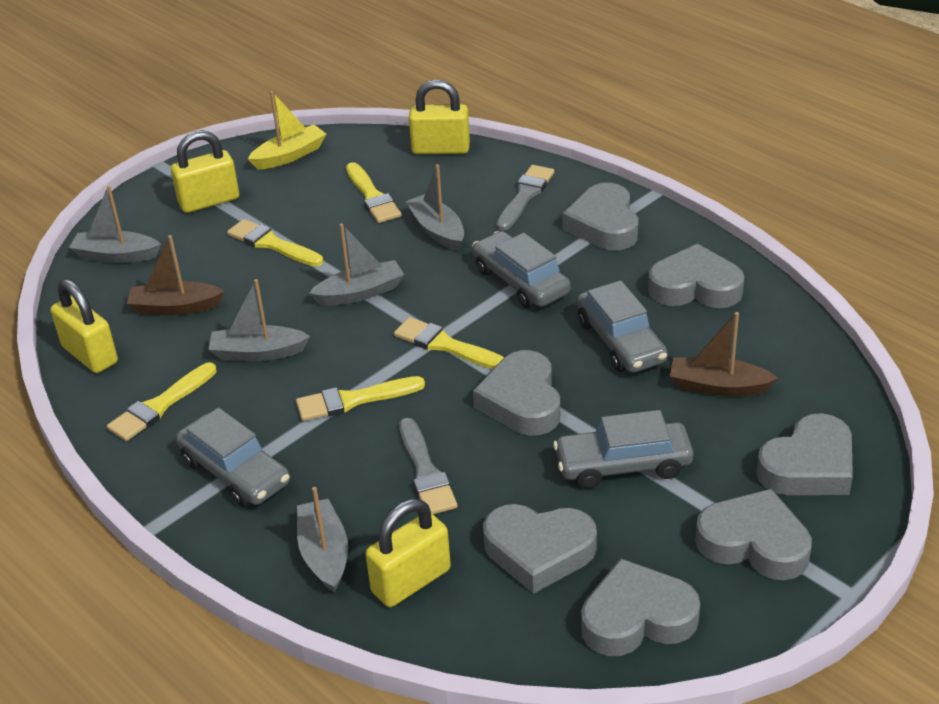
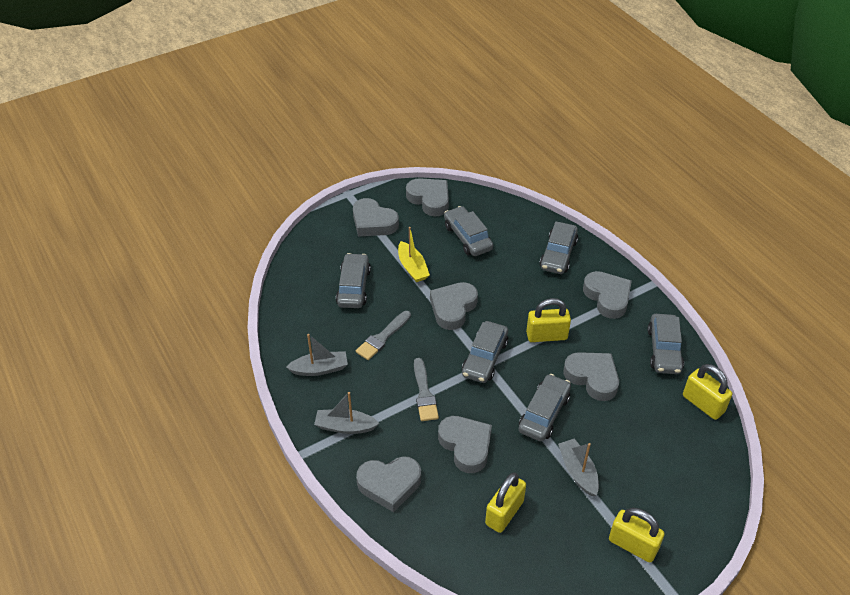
brown boat: [127,235,225,315] [670,312,778,396] = 2 -> none = 0
grey boat: [69,186,161,263] [208,279,310,361] [297,487,348,593] [309,224,404,306] [405,164,464,251] = 5 -> [286,334,348,376] [314,392,379,434] [558,439,599,496] = 3
grey car: [176,408,290,507] [472,231,571,308] [553,410,693,489] [577,281,668,373] = 4 -> [336,253,371,308] [444,206,493,256] [462,321,508,383] [519,374,571,441] [540,222,578,274] [647,314,684,374] = 6
yellow brush: [107,363,217,441] [227,219,323,267] [296,376,425,421] [346,162,401,223] [394,317,504,369] = 5 -> none = 0

